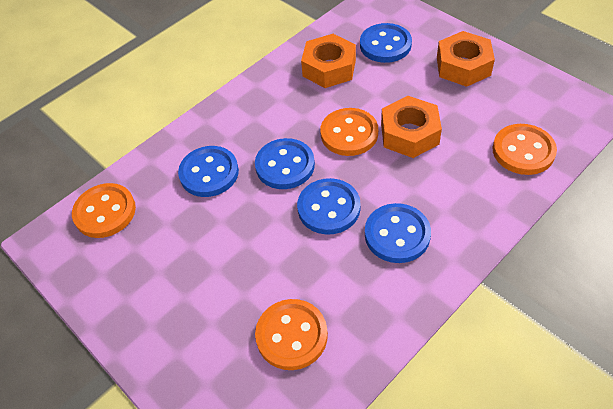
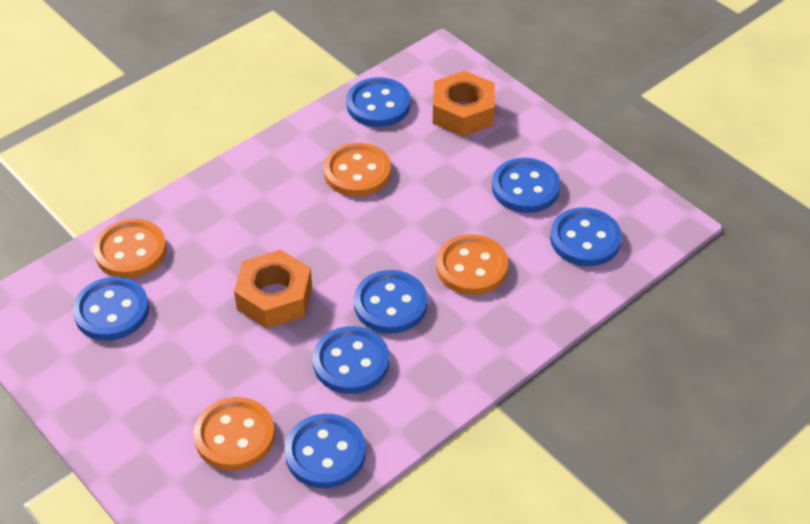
blue button: [178,146,239,197] [255,138,315,189] [297,178,360,235] [360,23,412,63] [365,203,431,263] = 5 -> [73,277,149,341] [284,414,366,488] [313,326,389,394] [346,77,411,127] [354,270,428,333] [492,158,561,213] [550,208,622,266] = 7
orange nut: [301,34,356,88] [381,96,442,158] [437,31,495,87] = 3 -> [234,249,312,329] [433,71,495,137] = 2

